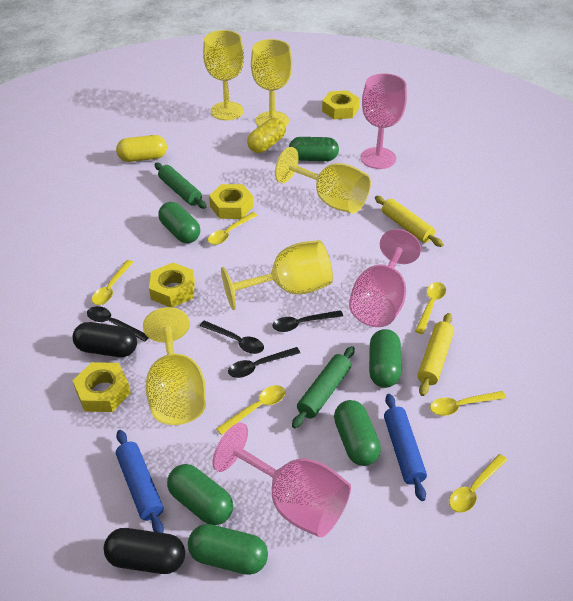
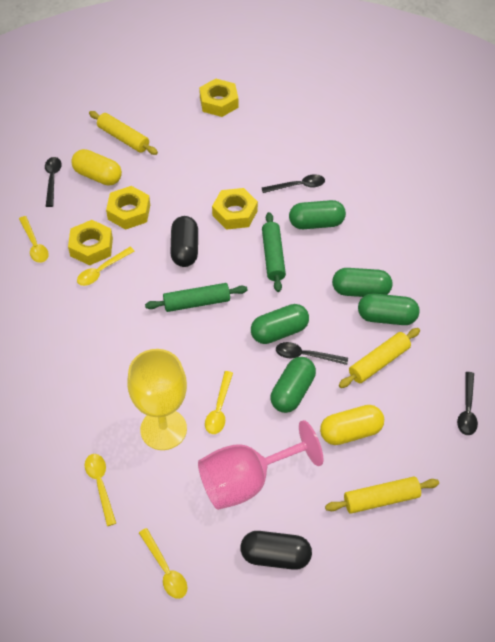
blue rolling pin: [116,430,164,533] [384,394,427,501] = 2 -> none = 0
green capsule: [158,202,200,243] [167,464,233,525] [188,524,268,575] [289,137,339,161] [334,400,381,466] [369,329,401,388] = 6 -> [251,304,309,344] [270,357,316,413] [289,200,346,229] [332,268,393,297] [358,293,419,325] = 5
pink goblet: [212,423,351,538] [349,229,421,327] [361,73,407,169] = 3 -> [198,420,323,510] = 1
yellow goblet: [143,307,206,425] [203,30,244,120] [221,240,333,310] [251,39,292,127] [275,147,371,213] = 5 -> [128,349,187,450] = 1
yellow rolling pin: [375,196,444,247] [418,313,454,396] = 2 -> [89,111,158,155] [325,477,439,514] [339,328,420,388] = 3
yellow spoon: [92,260,133,305] [208,212,258,245] [216,385,285,435] [415,282,446,334] [430,391,506,416] [449,454,507,513] = 6 -> [19,216,49,263] [77,247,134,286] [85,454,116,526] [139,528,188,599] [205,371,233,434] = 5

